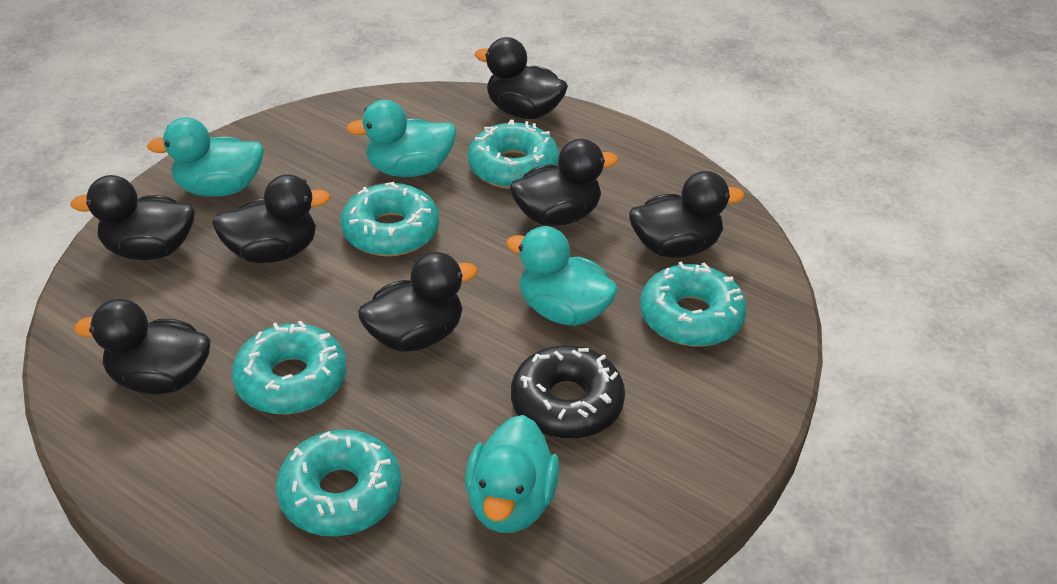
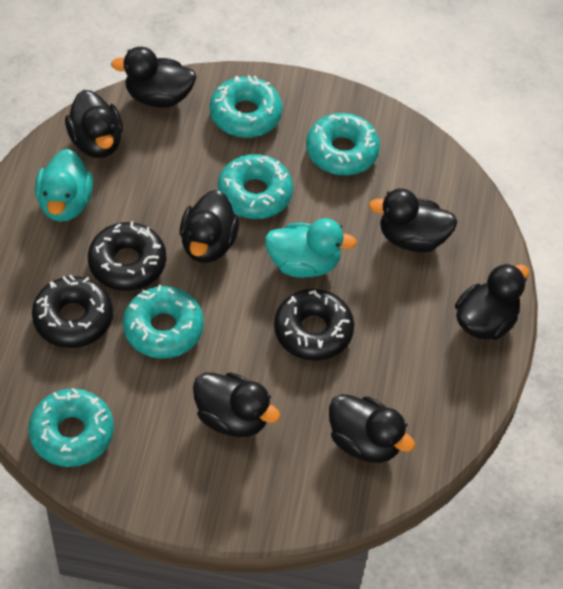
black donut: [511,346,625,439] = 1 -> [32,275,113,348] [88,221,166,291] [274,289,354,361] = 3
turquoise duck: [147,117,264,197] [346,100,456,177] [465,415,560,533] [506,226,618,326] = 4 -> [35,149,93,222] [265,219,357,278] = 2

